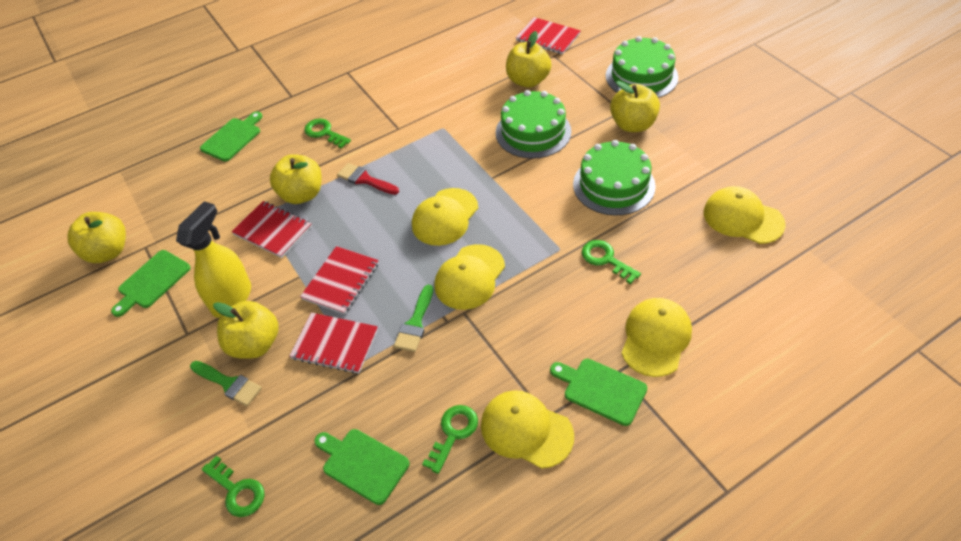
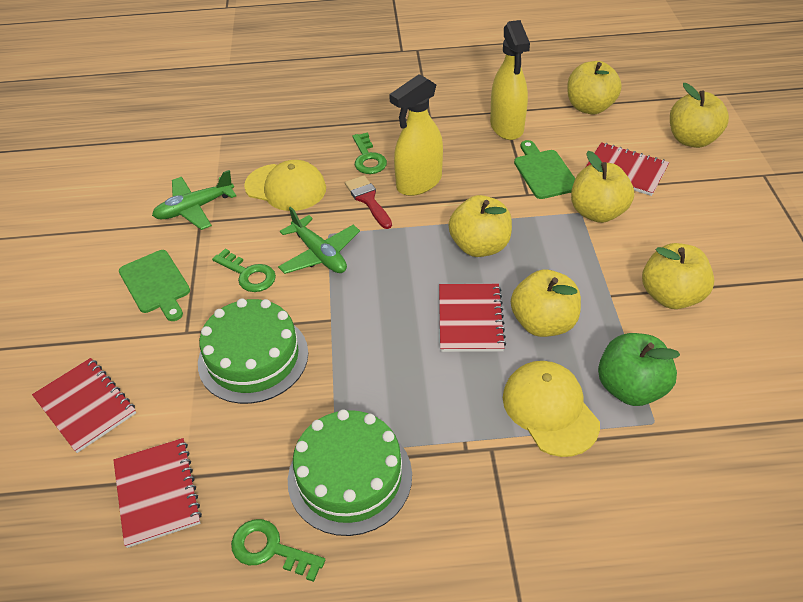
green apple: none = 0 -> [598,333,680,406] = 1
green brush: [190,361,262,406] [394,285,433,352] = 2 -> none = 0
green cake: [496,90,571,159] [573,140,656,215] [606,36,678,98] = 3 -> [198,298,308,404] [288,409,412,536] = 2
green cutting board: [111,250,190,317] [200,111,262,161] [314,429,410,505] [550,359,647,426] = 4 -> [119,250,190,321] [514,140,575,199] = 2
green key: [202,456,265,517] [304,119,351,149] [422,405,478,474] [582,240,641,284] = 4 -> [212,249,276,292] [231,519,325,582] [353,132,387,174] = 3
green plane: none = 0 -> [152,170,236,230] [278,207,360,274] = 2
yellow apple: [67,212,126,263] [213,301,279,359] [270,154,321,204] [506,31,551,88] [610,81,660,132] = 5 -> [449,195,512,257] [511,269,581,337] [567,61,622,114] [571,151,634,223] [642,243,714,309] [670,83,729,148] = 6
yellow cap: [412,188,478,246] [434,244,505,310] [481,390,574,469] [621,298,692,377] [704,186,786,244] = 5 -> [244,160,326,211] [503,361,600,457] = 2
yellow spray bottle: [176,201,251,318] = 1 -> [389,74,443,196] [490,20,530,140] = 2

